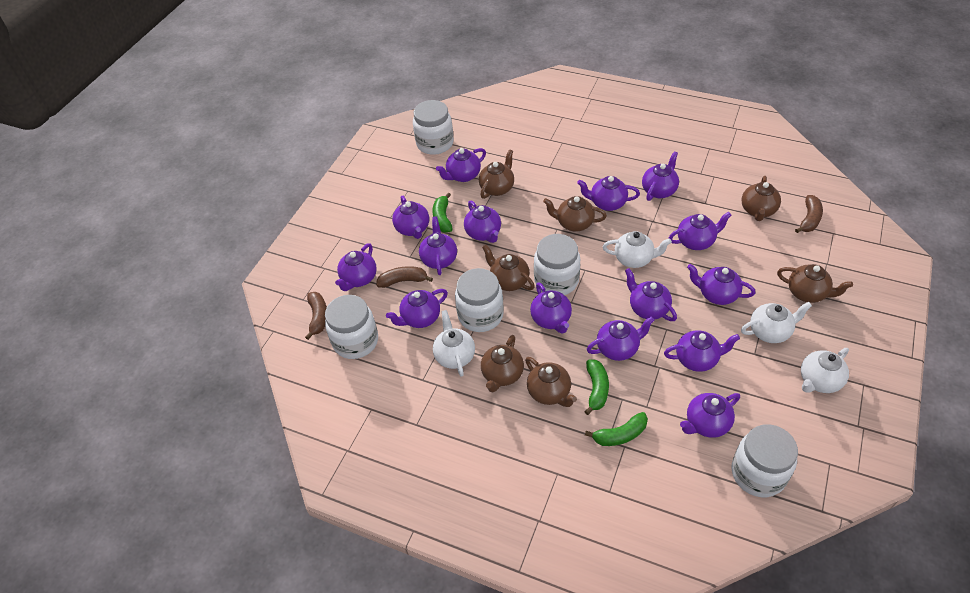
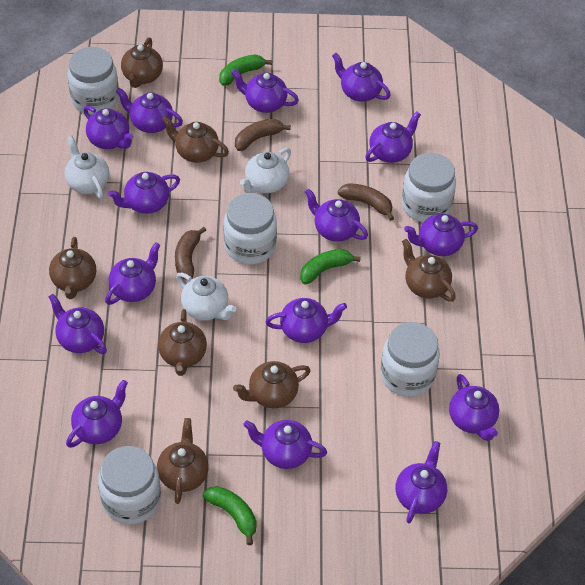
white teapot: [433,310,475,377] [603,231,672,268] [741,302,812,343] [801,348,849,393] = 4 -> [64,135,109,199] [176,273,236,321] [240,148,291,193] = 3

